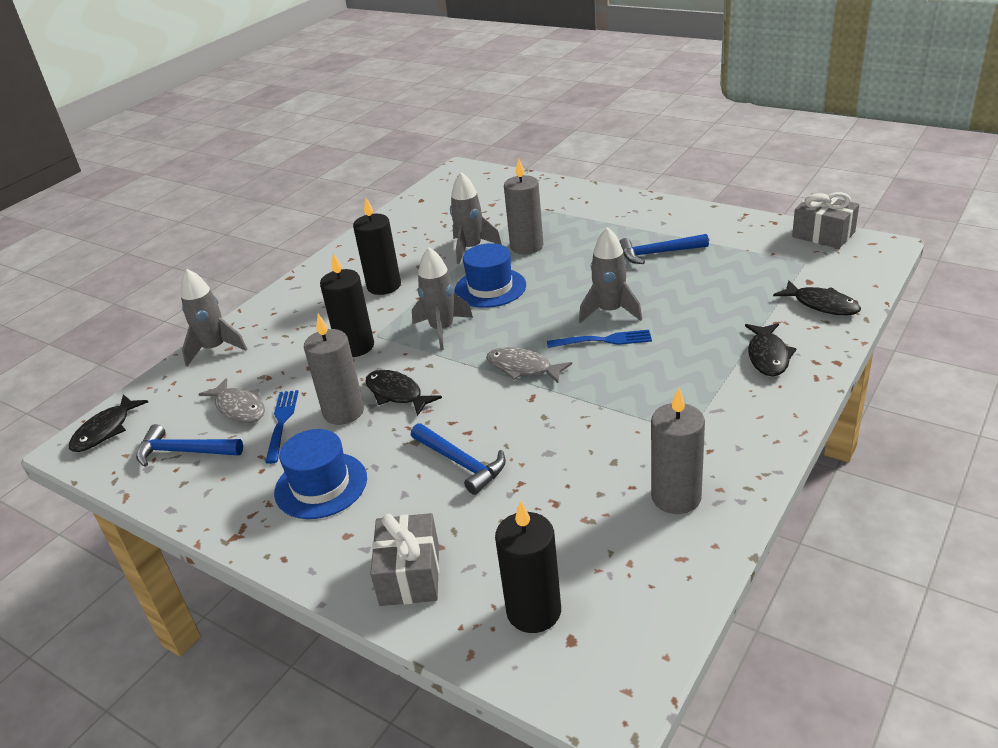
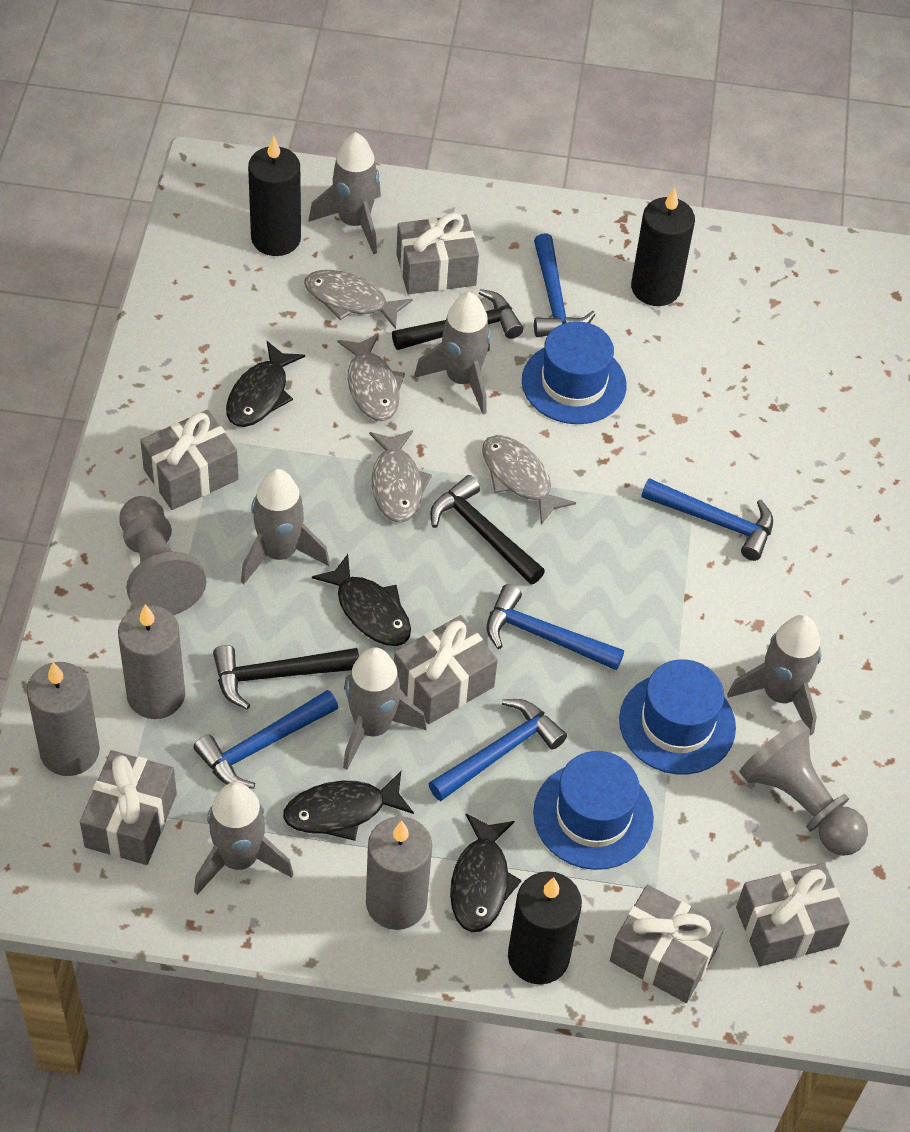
black hammer: none = 0 -> [213,645,359,710] [392,289,523,350] [430,475,545,585] = 3
blue fork: [265,390,299,464] [547,330,652,348] = 2 -> none = 0
blue hammer: [136,424,243,467] [411,423,506,495] [619,234,709,264] = 3 -> [194,690,339,789] [429,699,567,801] [487,584,624,670] [534,233,596,337] [641,478,773,561] = 5
blue hat: [274,429,367,519] [455,243,526,308] = 2 -> [522,321,627,424] [533,751,654,870] [619,659,736,775] = 3
grey fish: [199,378,265,423] [486,347,572,383] = 2 -> [304,270,413,329] [337,334,405,421] [369,430,432,523] [482,435,576,525] = 4
grey gift: [370,513,439,606] [792,192,859,249] = 2 -> [80,750,177,865] [140,410,239,510] [394,615,498,724] [396,213,479,294] [610,884,725,1003] [736,863,850,966] = 6
grey pawn: none = 0 -> [119,496,206,615] [739,720,868,856] = 2
grey rocket: [180,269,247,366] [412,247,473,350] [450,172,502,264] [579,227,642,323] = 4 -> [194,782,293,895] [241,469,330,584] [308,132,381,254] [343,647,426,770] [414,292,491,414] [727,615,822,736] = 6

